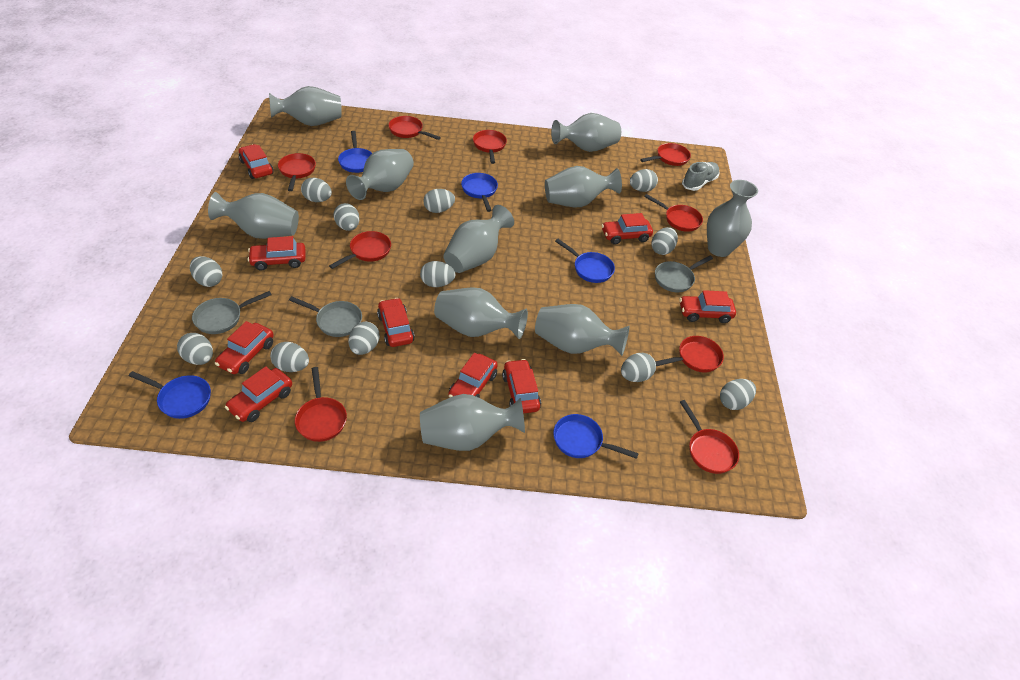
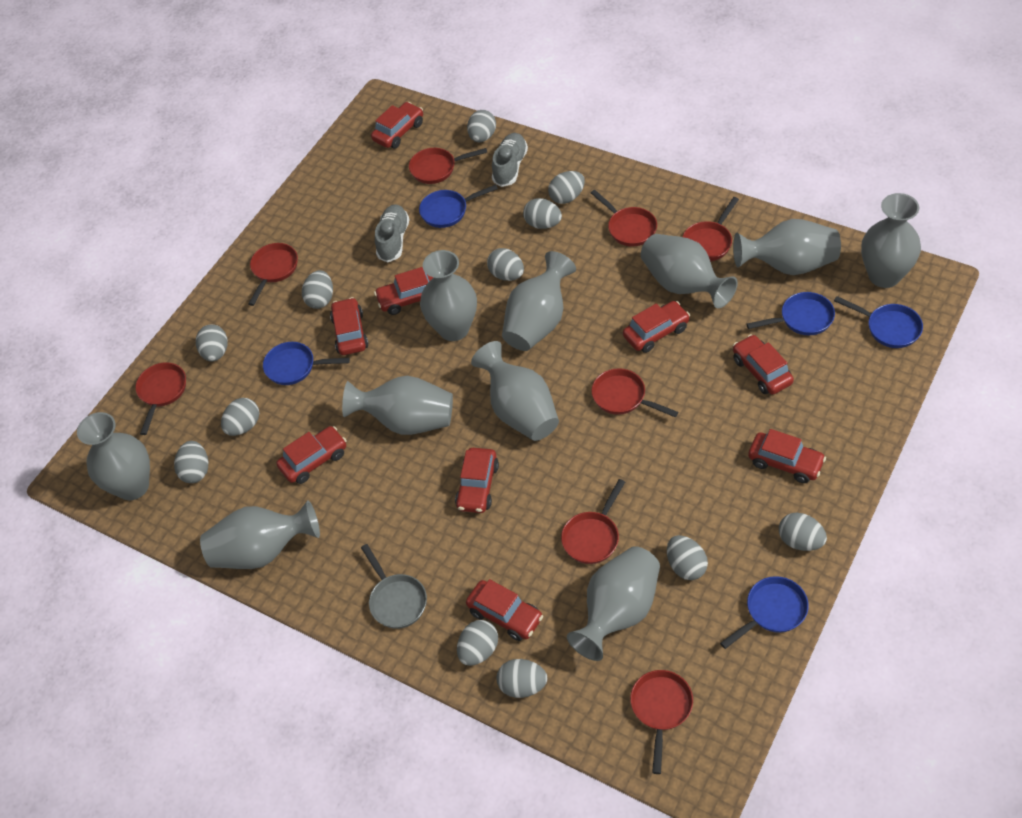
grey pan: [192,291,271,334] [289,296,362,337] [655,256,713,292] = 3 -> [361,544,427,629] = 1
grey shoe: [682,162,720,191] = 1 -> [375,204,410,262] [492,133,528,187] = 2
red pan: [278,153,316,191] [295,367,347,442] [329,231,391,269] [388,116,441,140] [473,130,507,164] [640,143,691,166] [644,194,703,232] [655,336,724,373] [680,400,739,474] = 9 -> [136,362,186,435] [248,243,298,306] [409,148,487,184] [561,479,625,564] [591,190,657,246] [591,368,678,417] [630,670,693,774] [683,197,739,261] = 8

